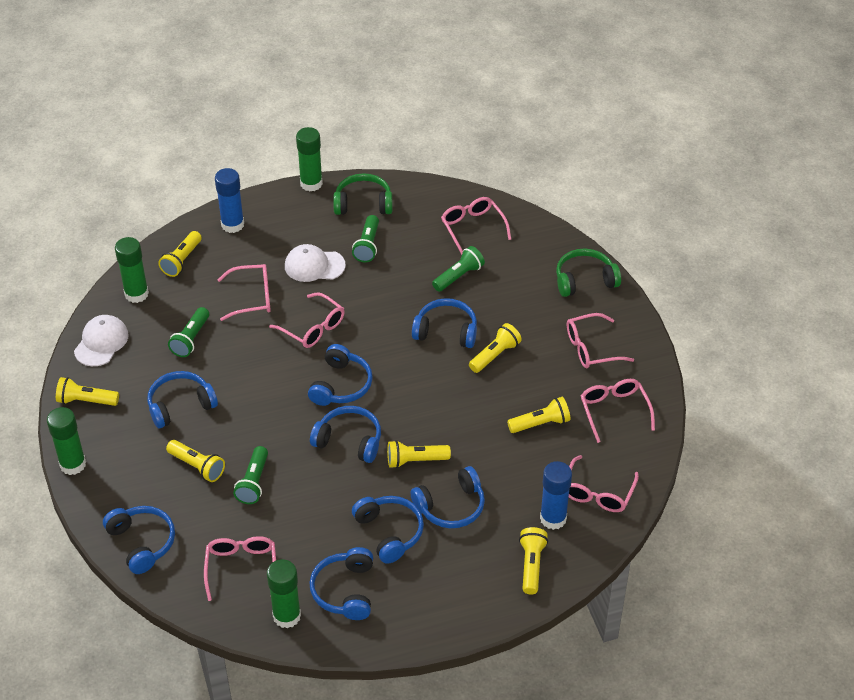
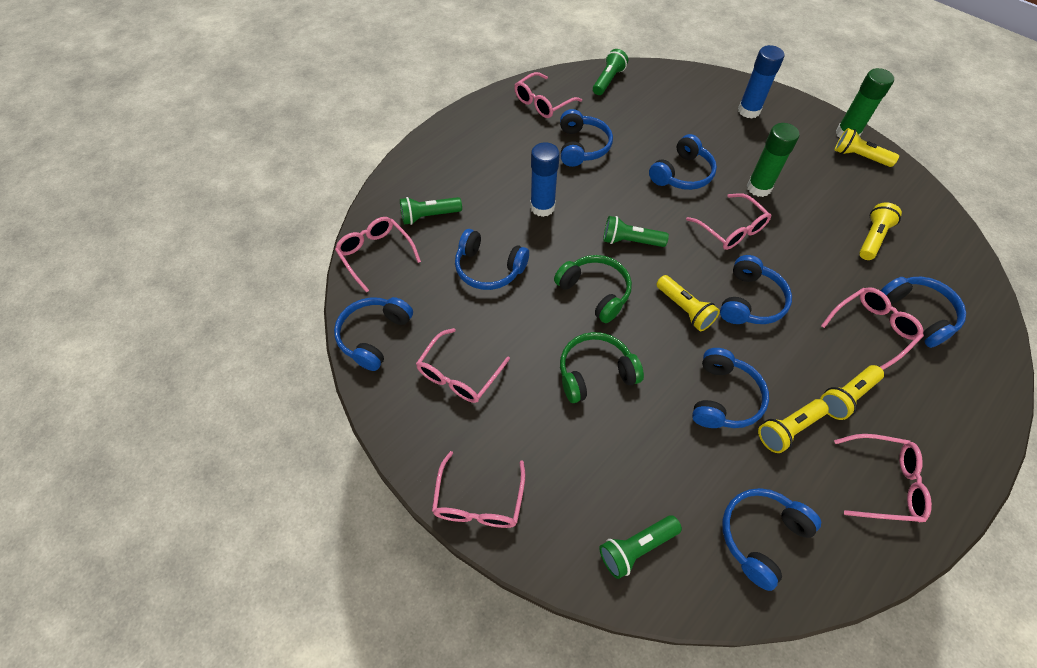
green glue stick: [47,407,86,475] [115,237,149,303] [267,559,301,628] [296,127,323,191] = 4 -> [747,123,799,197] [836,68,894,138] = 2
white cap: [74,315,129,366] [285,244,346,282] = 2 -> none = 0
yellow flashlight: [56,377,119,406] [158,231,202,277] [166,440,225,482] [387,440,451,468] [469,323,522,373] [507,397,571,433] [519,527,548,594] = 7 -> [656,275,720,331] [758,399,829,453] [820,365,884,420] [835,128,899,167] [859,203,902,260] = 5

